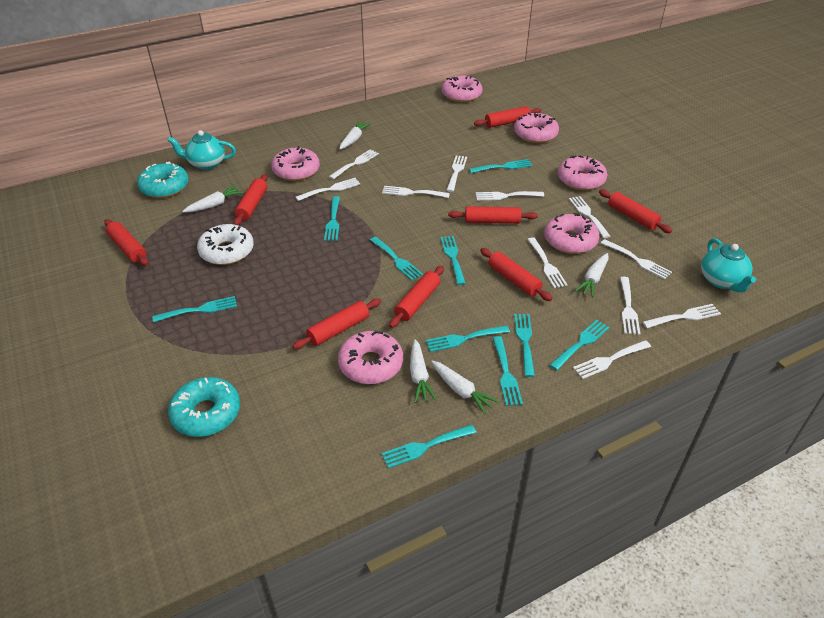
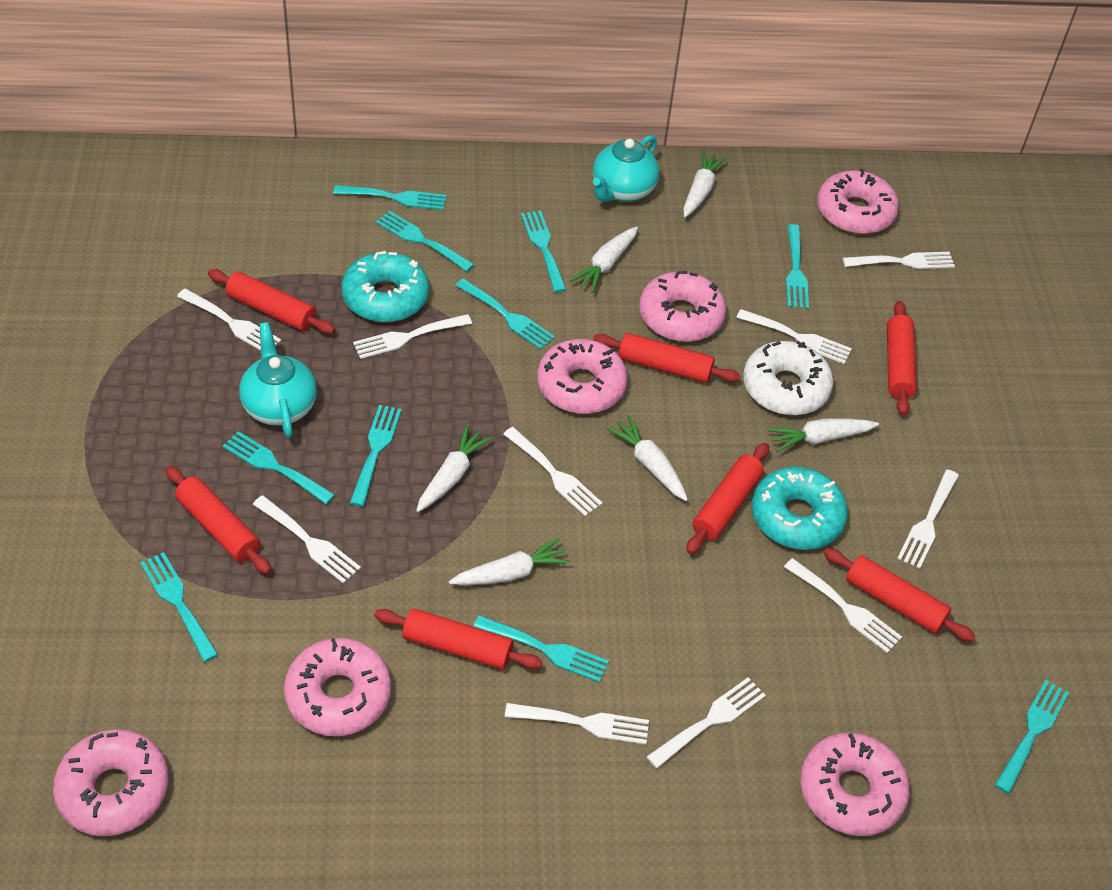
red rolling pin: [104,219,149,266] [234,174,268,226] [292,298,381,349] [389,266,444,328] [448,206,538,224] [474,106,541,128] [480,248,552,301] [599,190,672,233] = 8 -> [165,466,271,574] [208,269,335,334] [374,608,542,670] [593,333,741,383] [686,443,769,554] [824,548,975,642] [887,301,917,415] = 7
white carrot: [182,185,244,212] [339,121,371,149] [410,339,437,403] [431,361,500,414] [575,253,609,298] = 5 -> [416,425,493,512] [449,538,571,585] [569,226,638,293] [606,415,688,501] [683,151,727,217] [767,418,879,452] = 6
white fork: [296,178,361,201] [329,149,379,179] [382,186,450,198] [447,155,467,192] [476,191,544,200] [527,237,567,288] [569,196,610,238] [573,340,651,379] [601,239,672,279] [620,277,640,335] [642,304,721,328] = 11 -> [177,289,281,351] [253,495,361,583] [353,314,472,359] [503,427,603,516] [505,703,649,745] [646,677,766,768] [736,309,852,364] [784,558,902,653] [842,252,955,269] [897,469,959,569] = 10

